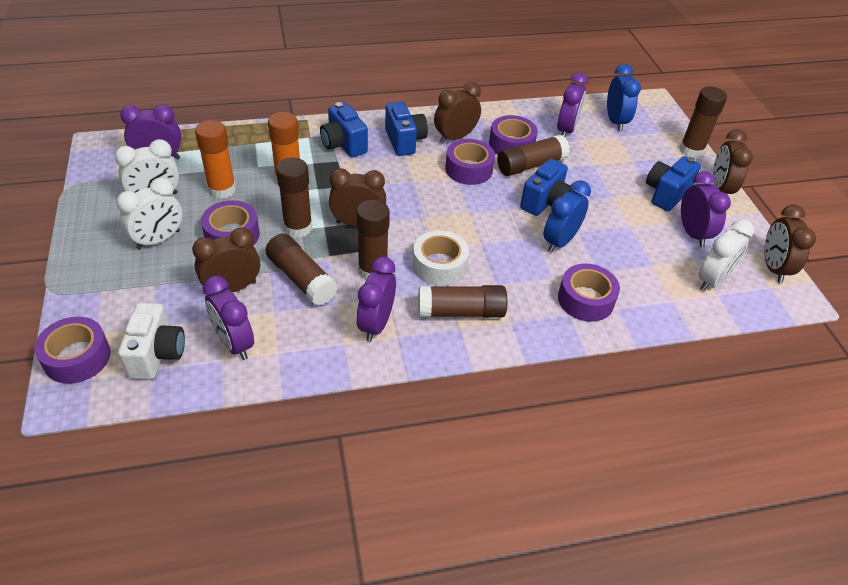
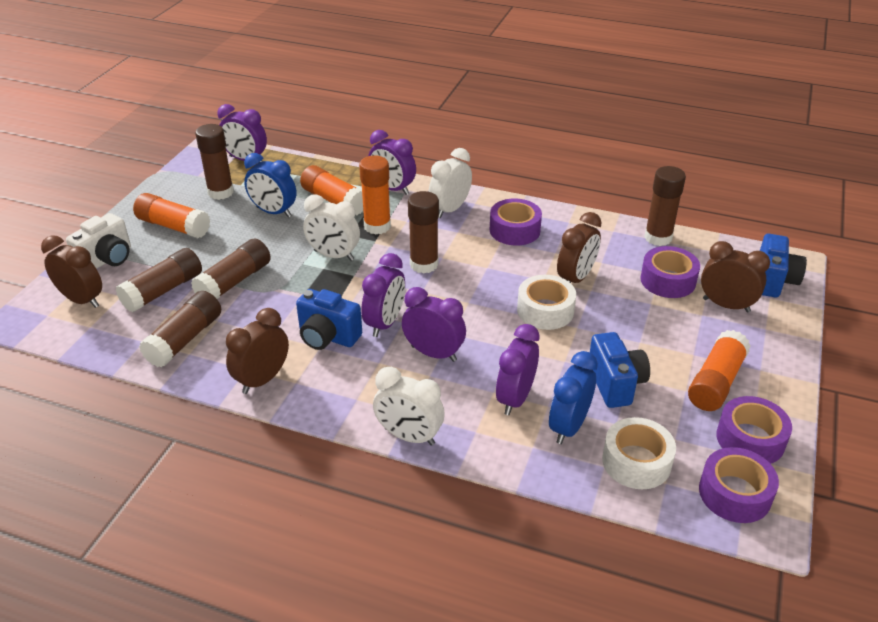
blue camera: [320,102,368,158] [385,101,428,156] [520,159,574,216] [646,156,701,211] = 4 -> [296,289,362,350] [590,332,650,408] [760,234,807,297] = 3
brown clock: [192,228,260,292] [329,168,386,227] [434,82,481,143] [713,129,753,195] [764,205,816,283] = 5 -> [41,236,102,308] [226,308,289,394] [557,212,602,283] [701,241,770,313] = 4
orange glue stick: [195,120,236,199] [268,112,300,184] = 2 -> [133,193,210,238] [300,165,363,215] [359,156,391,234] [688,330,751,411] = 4
purple tape: [34,317,111,384] [201,200,260,245] [445,139,495,185] [489,115,538,154] [558,263,620,322] = 5 -> [490,199,542,245] [640,246,700,298] [699,447,779,523] [716,396,792,464] = 4
white tape: [412,230,469,286] = 1 -> [517,275,576,330] [602,417,676,489] = 2

